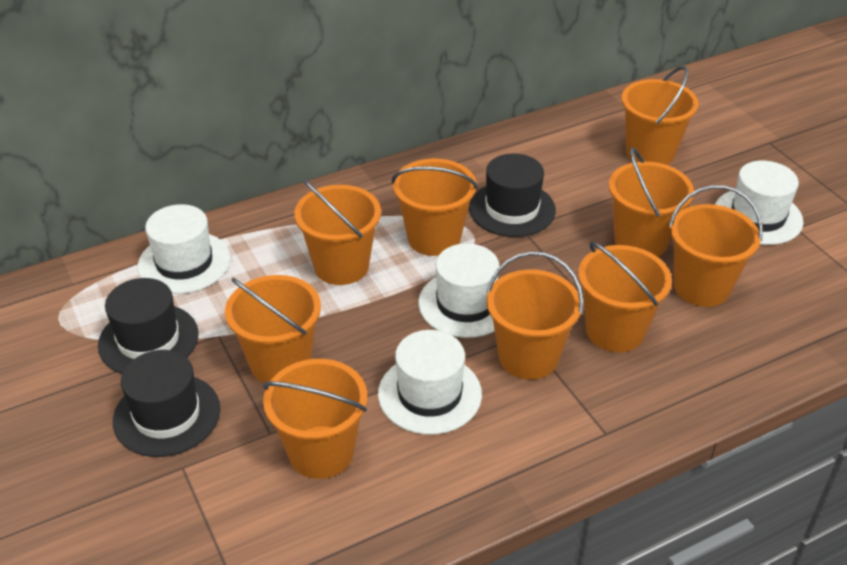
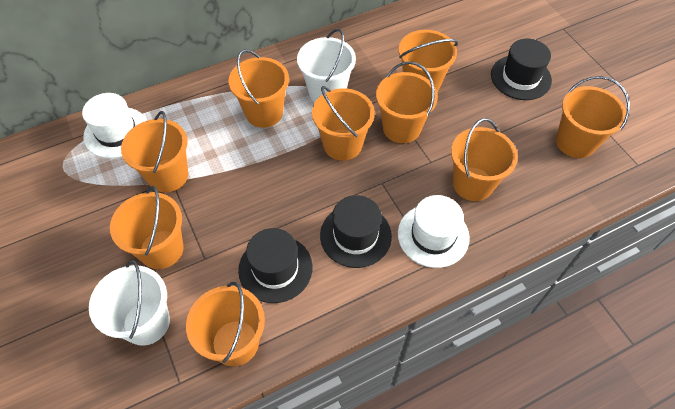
white bucket: none = 0 -> [89,260,170,346] [297,28,356,103] = 2
white hat: [138,204,231,294] [378,330,482,435] [418,243,500,338] [715,161,803,245] = 4 -> [82,93,147,158] [398,195,470,268] = 2

